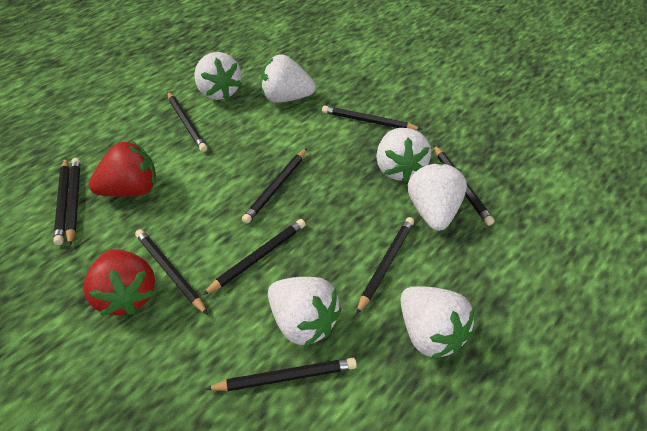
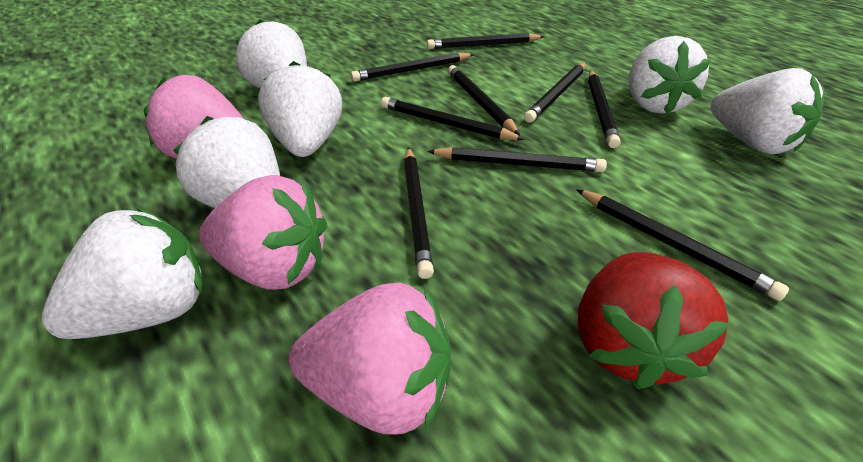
black pencil: [53,158,70,245] [65,158,80,246] [135,229,208,315] [167,91,207,152] [203,219,306,295] [206,358,357,391] [242,148,307,224] [322,106,422,130] [356,217,414,315] [433,145,495,225] = 10 -> [351,52,474,82] [381,97,525,140] [404,147,434,279] [427,33,545,49] [427,147,607,172] [448,65,520,135] [524,63,586,123] [576,189,789,301] [588,70,620,148] = 9
pink strawberry: none = 0 -> [144,75,244,159] [199,175,327,290] [288,283,451,435] = 3
red strawberry: [83,249,155,315] [89,141,156,197] = 2 -> [578,252,730,389] = 1

